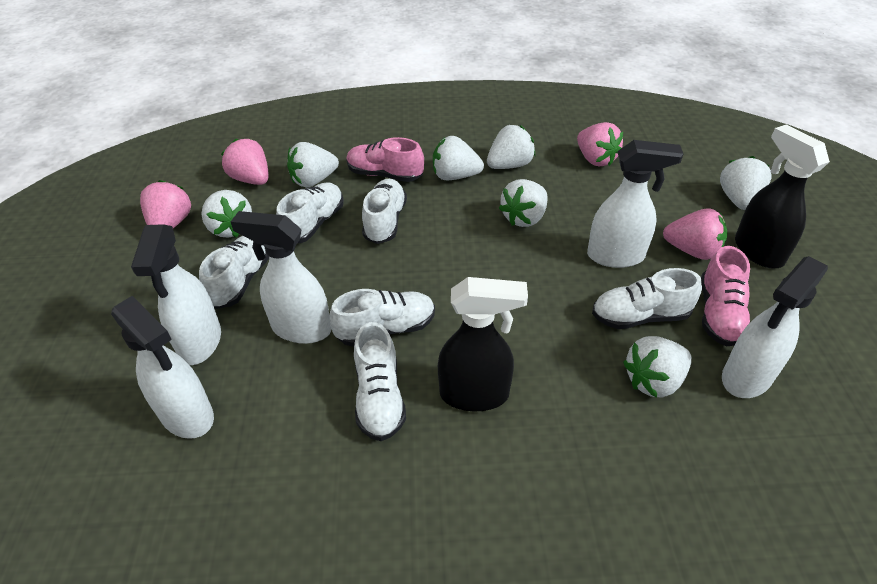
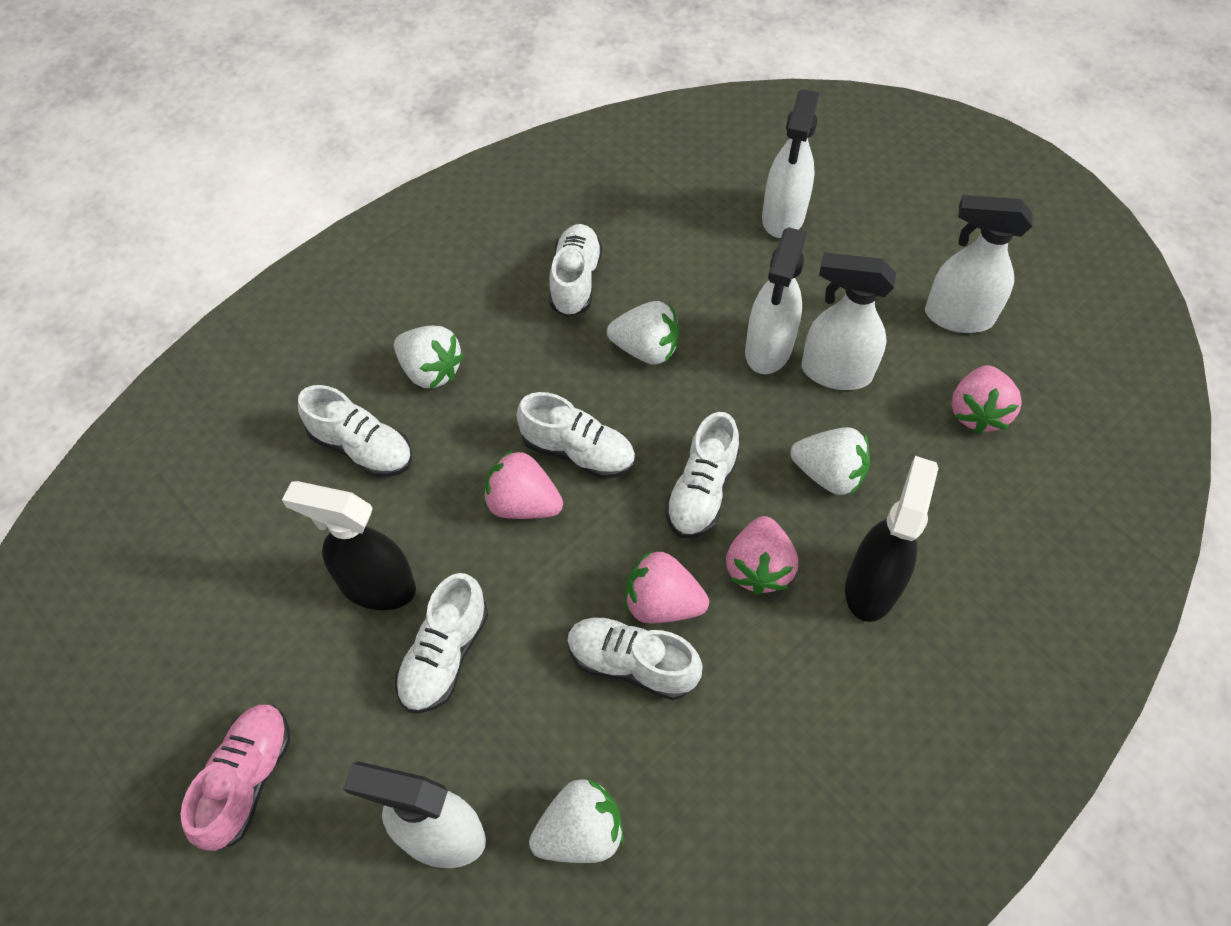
pink shoe: [346,137,424,182] [701,246,750,346] = 2 -> [181,705,290,851] = 1
white strawberry: [201,190,252,238] [287,142,339,187] [433,136,484,180] [487,125,535,169] [499,179,548,227] [623,336,692,398] [720,156,772,210] = 7 -> [394,325,464,389] [529,779,624,863] [607,301,679,365] [790,427,870,495] = 4

